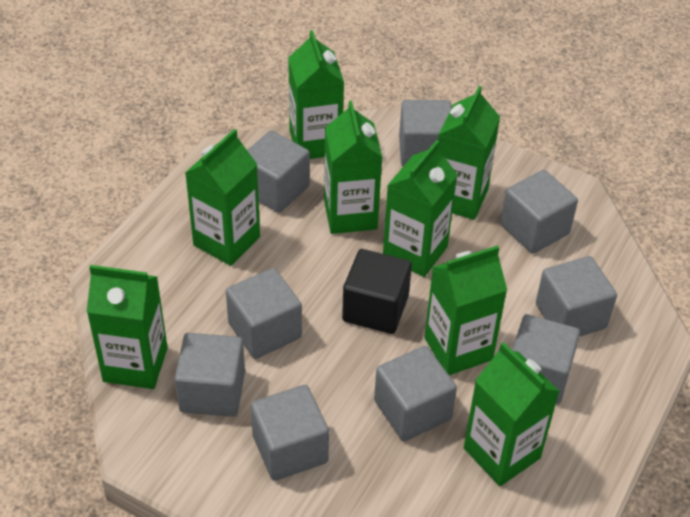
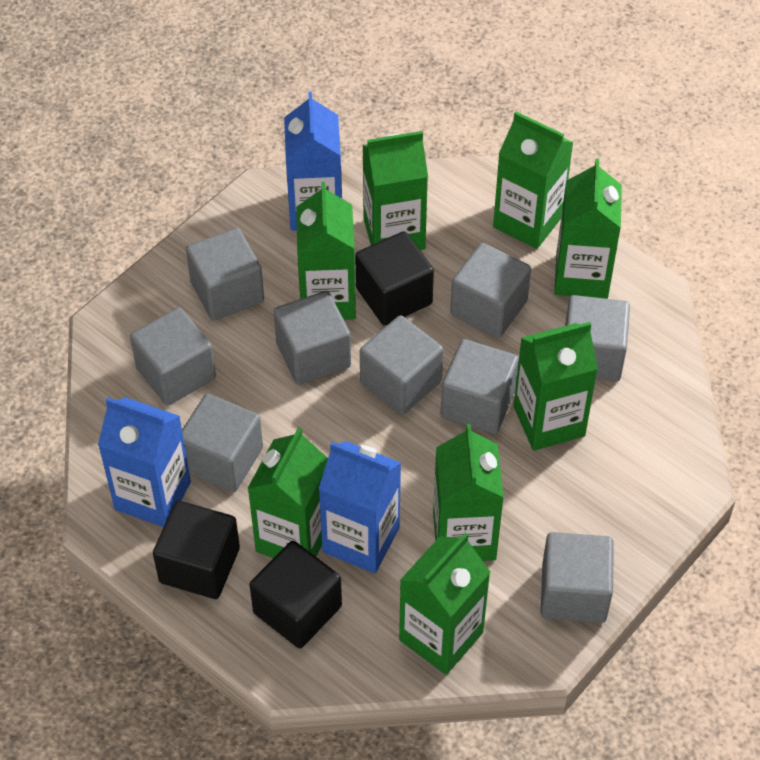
black cube: [342,249,412,334] = 1 -> [153,501,240,599] [249,541,342,648] [355,231,434,325] = 3
blue carton: none = 0 -> [98,397,191,527] [284,92,342,231] [318,441,401,573] = 3

